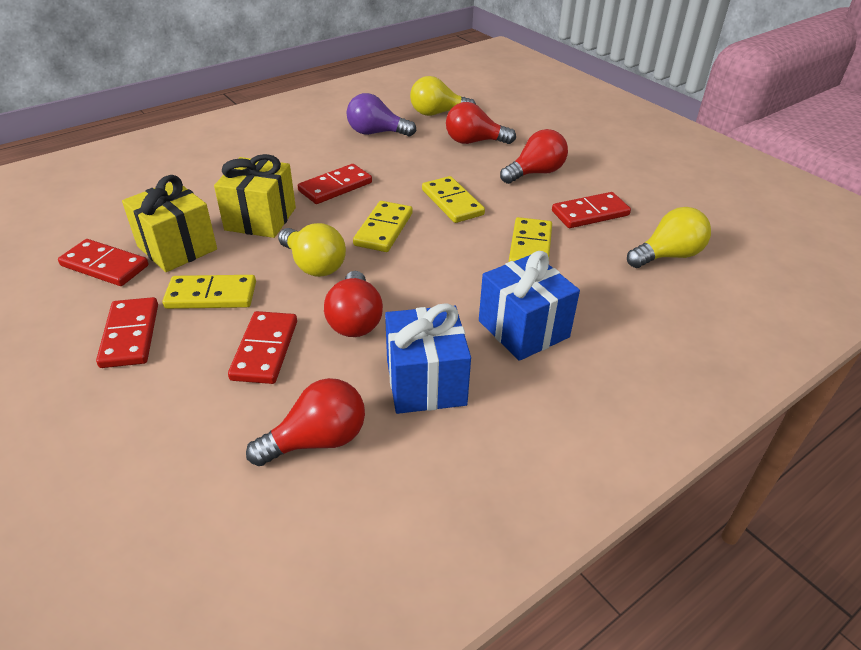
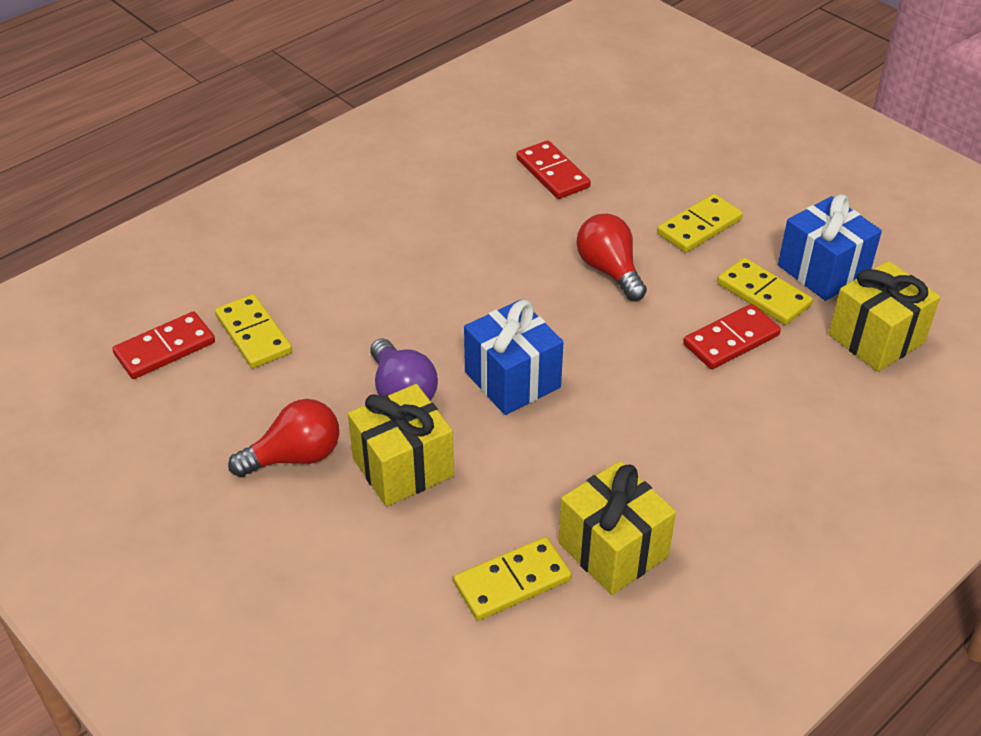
red domino: [58,239,148,286] [96,297,158,368] [228,311,297,384] [298,164,372,204] [552,192,631,228] = 5 -> [113,311,215,379] [516,140,591,199] [683,304,781,369] = 3
red light bulb: [246,378,365,466] [324,271,383,337] [446,102,516,144] [500,129,568,184] = 4 -> [228,399,339,477] [576,214,647,301] = 2
yellow gift: [122,175,217,272] [214,154,296,238] = 2 -> [348,384,454,507] [558,461,676,595] [828,261,940,372] = 3
yellow light bulb: [278,223,346,277] [410,76,476,116] [627,207,711,268] = 3 -> none = 0

